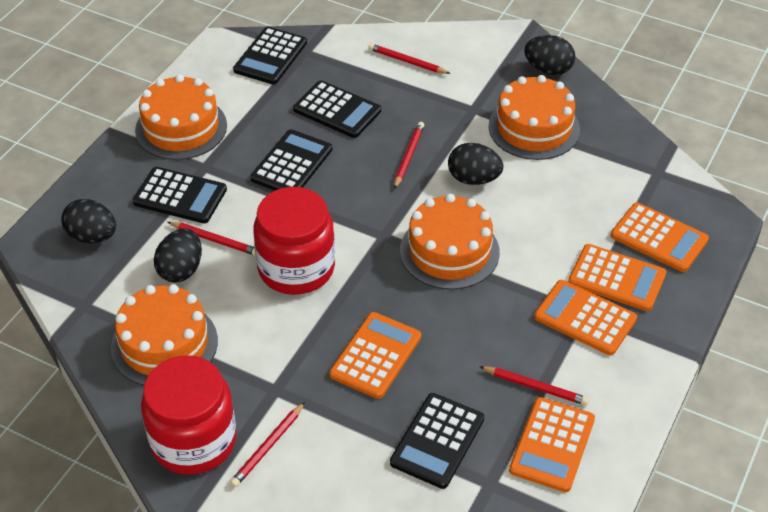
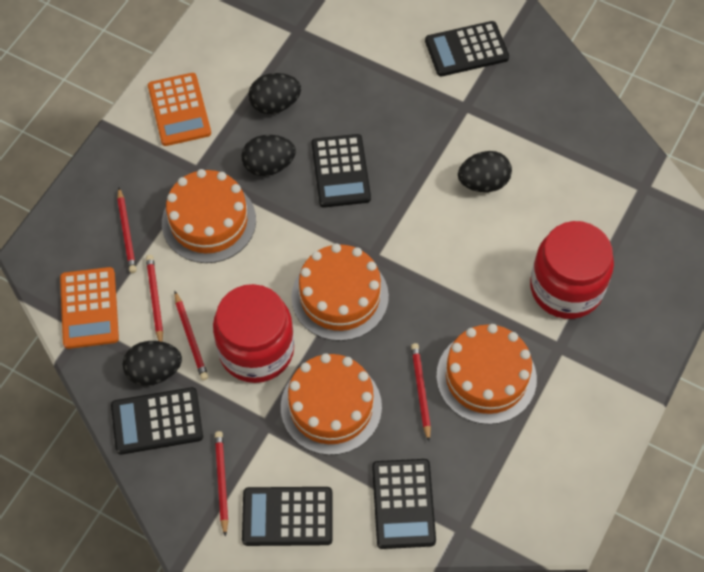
orange calculator: [329,312,421,399] [509,397,595,492] [534,280,637,355] [568,244,666,311] [611,203,709,272] = 5 -> [60,267,119,349] [148,73,211,146] = 2

